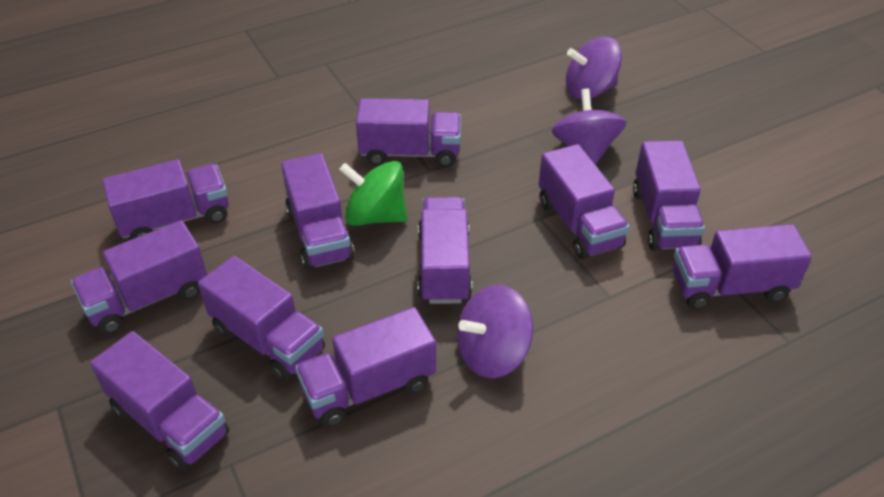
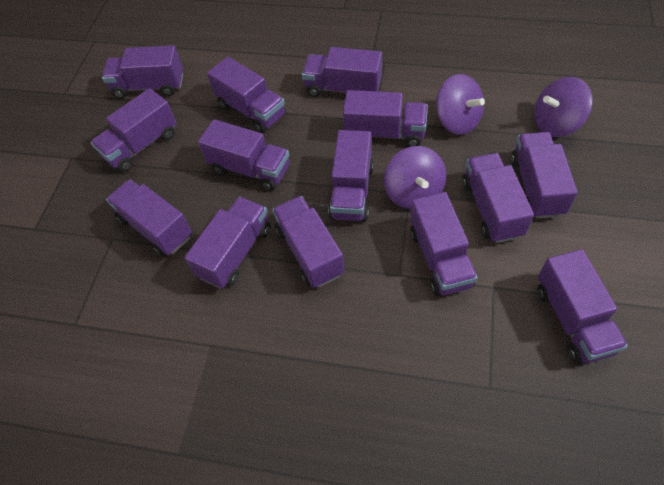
green spinning top: [339,161,407,226] = 1 -> none = 0
purple truck: [71,220,207,334] [90,331,229,471] [102,159,229,240] [198,256,325,381] [281,153,355,270] [295,307,436,427] [356,98,461,167] [418,197,472,304] [538,144,630,259] [633,140,705,251] [673,224,812,310] = 11 -> [91,88,177,172] [102,45,183,99] [106,179,192,256] [184,196,271,289] [198,119,289,191] [207,57,286,133] [272,196,344,288] [302,47,382,97] [328,130,374,222] [343,90,428,147] [410,192,478,296] [462,153,534,243] [511,132,578,219] [537,249,628,364] = 14

